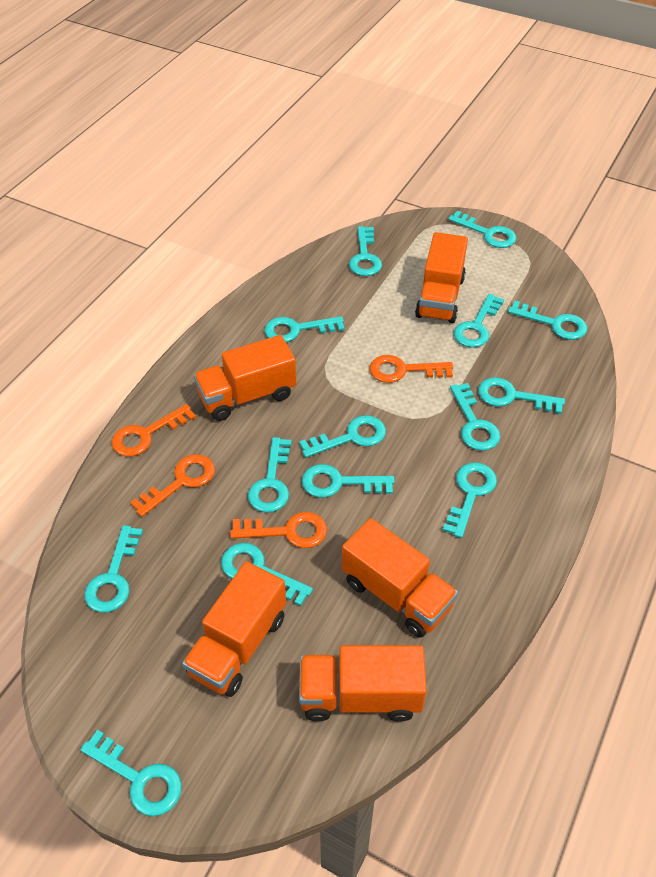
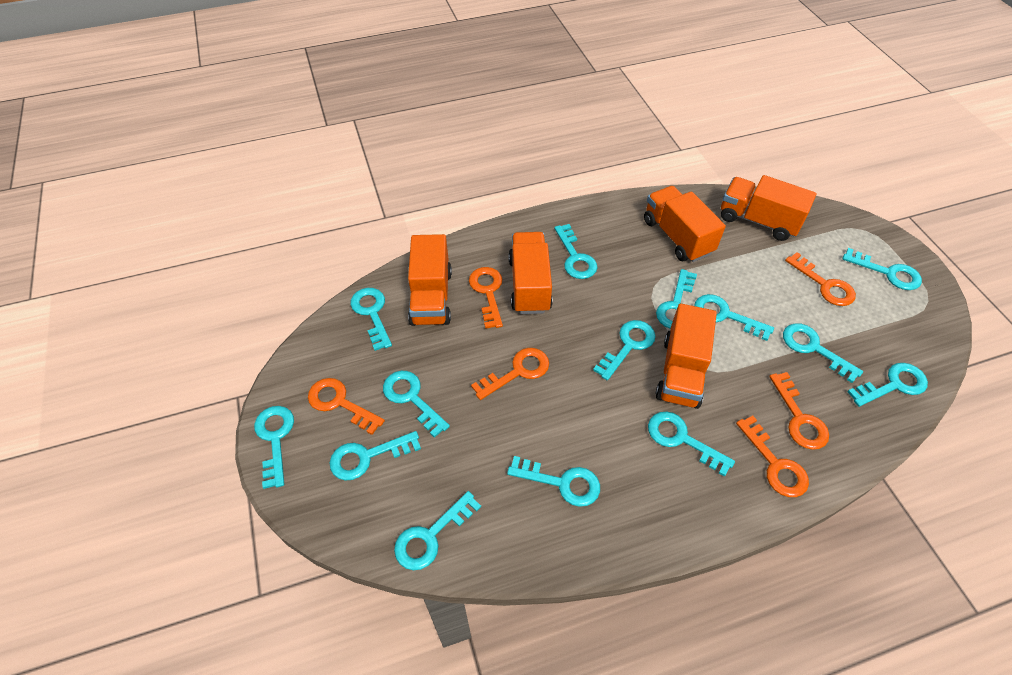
orange key: [112,404,196,456] [130,454,215,517] [230,512,327,548] [370,355,453,383] = 4 -> [308,378,385,435] [469,267,503,329] [471,348,549,400] [736,416,809,497] [769,372,829,450] [785,252,856,306] = 6

